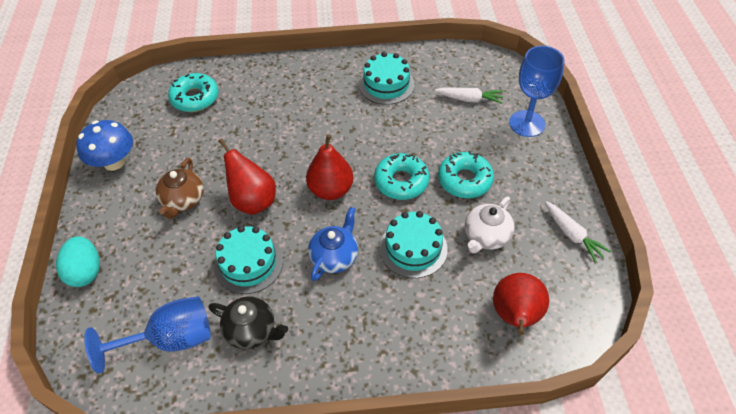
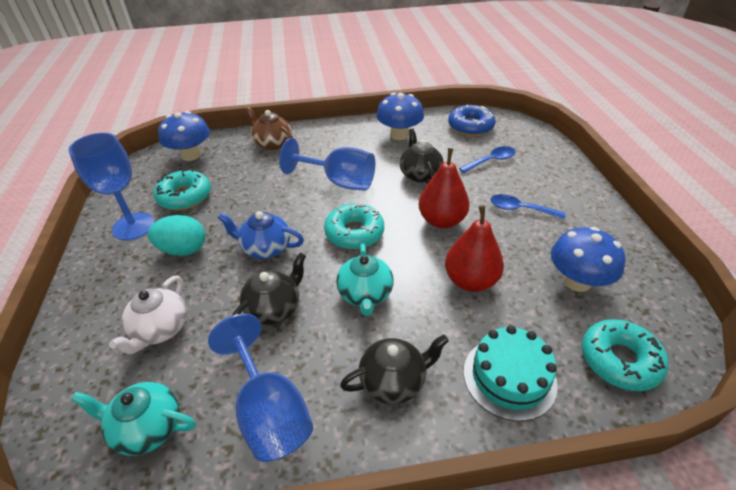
black teapot: [209,296,288,349] = 1 -> [232,253,306,325] [340,334,449,404] [400,128,444,184] = 3
blue donut: none = 0 -> [448,105,496,136] = 1
blue goblet: [84,296,211,374] [509,46,565,137] = 2 -> [69,133,154,240] [208,314,313,462] [279,138,375,191] = 3
blue mushroom: [76,120,133,171] = 1 -> [158,111,210,161] [376,93,424,140] [551,227,625,292] = 3
blue spoon: none = 0 -> [459,146,515,173] [490,194,566,219] = 2
red pear: [218,138,276,215] [306,134,353,200] [493,273,549,335] = 3 -> [419,148,470,229] [445,205,504,292] = 2
turquoise cake: [214,226,283,294] [359,52,414,105] [380,211,448,278] = 3 -> [464,325,558,421] = 1
turquoise teapot: none = 0 -> [71,382,195,456] [336,244,394,316] = 2
white carrot: [435,88,503,104] [545,201,611,263] = 2 -> none = 0

